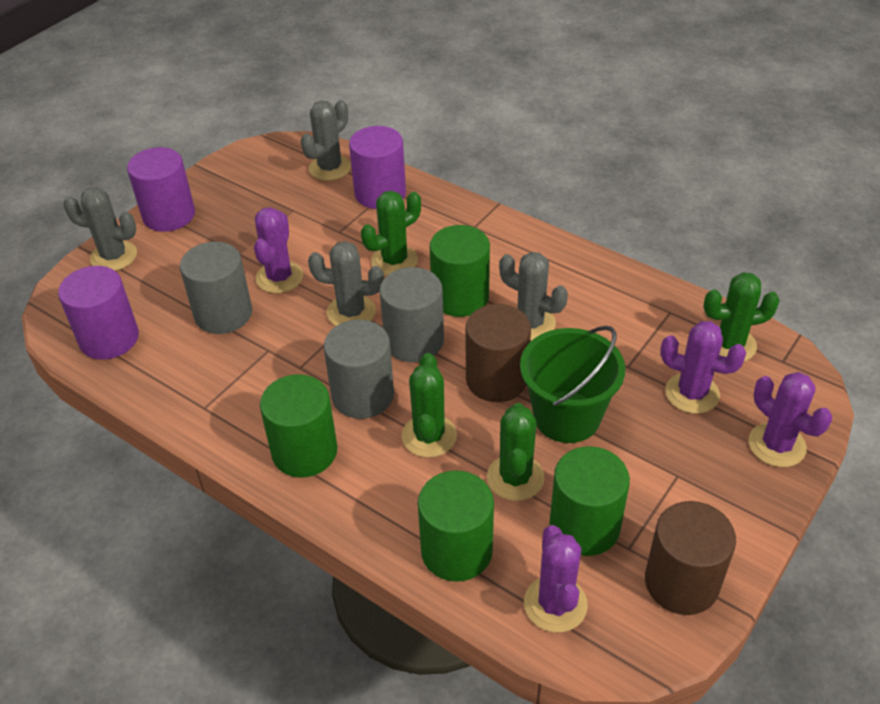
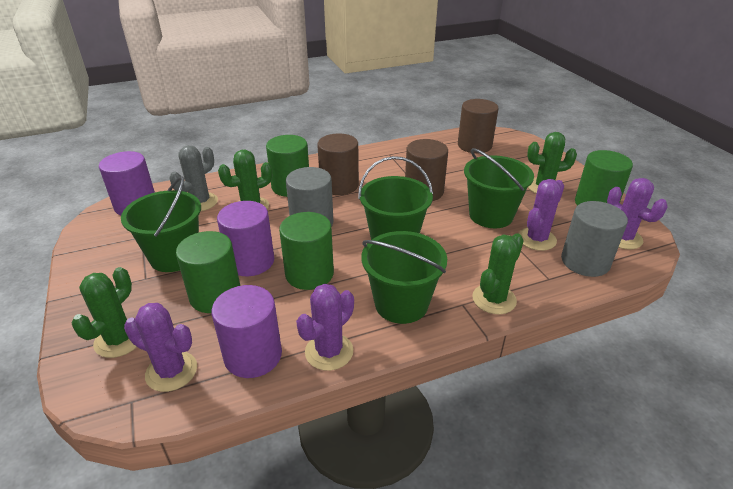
brown cylinder: [465,304,531,402] [645,501,736,615] = 2 -> [317,134,359,195] [405,139,448,201] [458,99,499,153] = 3
green bucket: [520,326,625,443] = 1 -> [121,176,201,272] [358,156,433,240] [362,231,447,324] [464,148,534,228] = 4
grey cactus: [63,187,137,271] [301,100,351,181] [308,241,384,326] [499,252,568,341] = 4 -> [170,145,218,211] = 1
grey cylinder: [180,242,252,334] [324,320,394,419] [379,267,444,362] = 3 -> [286,167,333,227] [561,201,628,277] = 2

